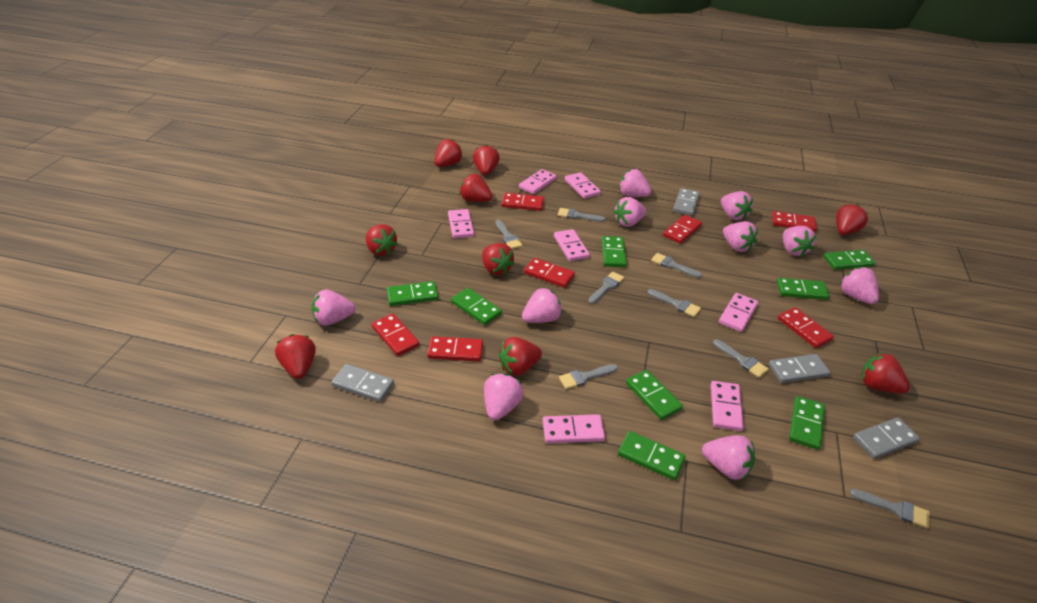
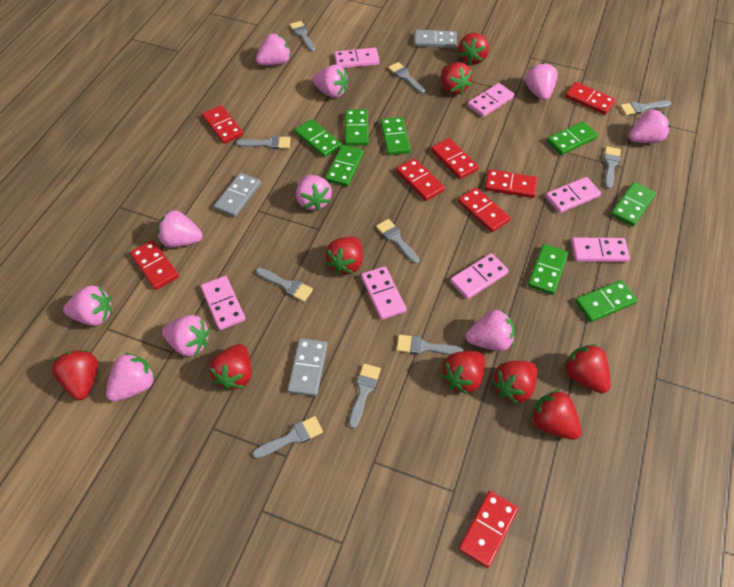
grey brush: [495,220,522,249] [558,208,605,222] [559,364,618,389] [588,271,624,304] [648,289,701,317] [651,253,702,278] [713,339,769,378] [850,489,930,528] = 8 -> [236,136,291,149] [252,416,323,459] [256,268,313,302] [290,21,315,52] [349,364,381,429] [376,219,419,264] [388,62,425,94] [396,335,464,355] [604,146,621,189] [620,101,671,115] = 10
grey domino: [331,364,394,402] [673,188,700,216] [769,354,830,383] [853,417,920,459] = 4 -> [214,173,261,217] [287,338,328,397] [414,30,457,48] = 3
red domino: [371,313,420,356] [427,336,483,362] [501,193,544,211] [524,258,575,288] [663,215,702,244] [772,211,817,232] [778,307,834,348] = 7 -> [130,240,179,290] [202,105,243,144] [396,158,445,201] [431,138,479,179] [458,187,511,232] [458,491,518,568] [485,169,537,198] [565,82,616,115] = 8

